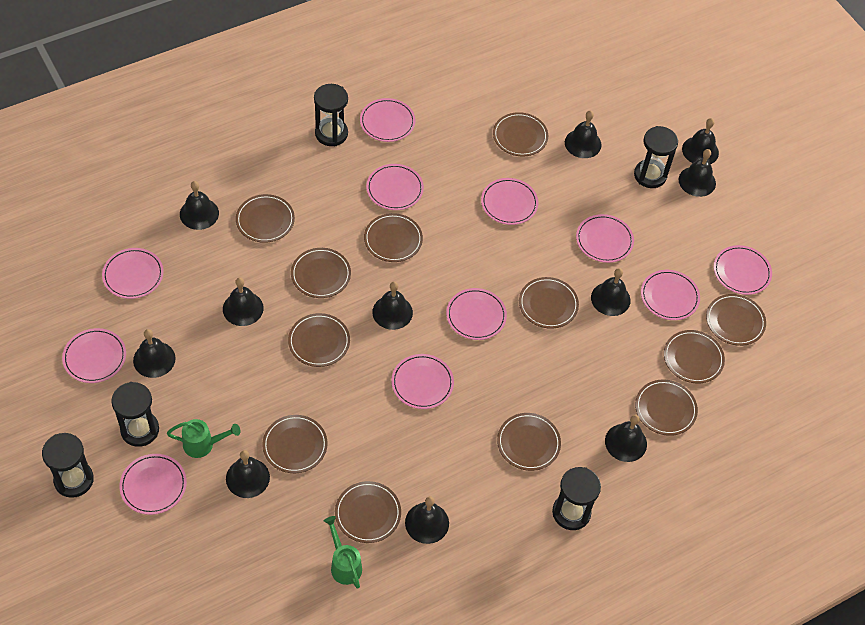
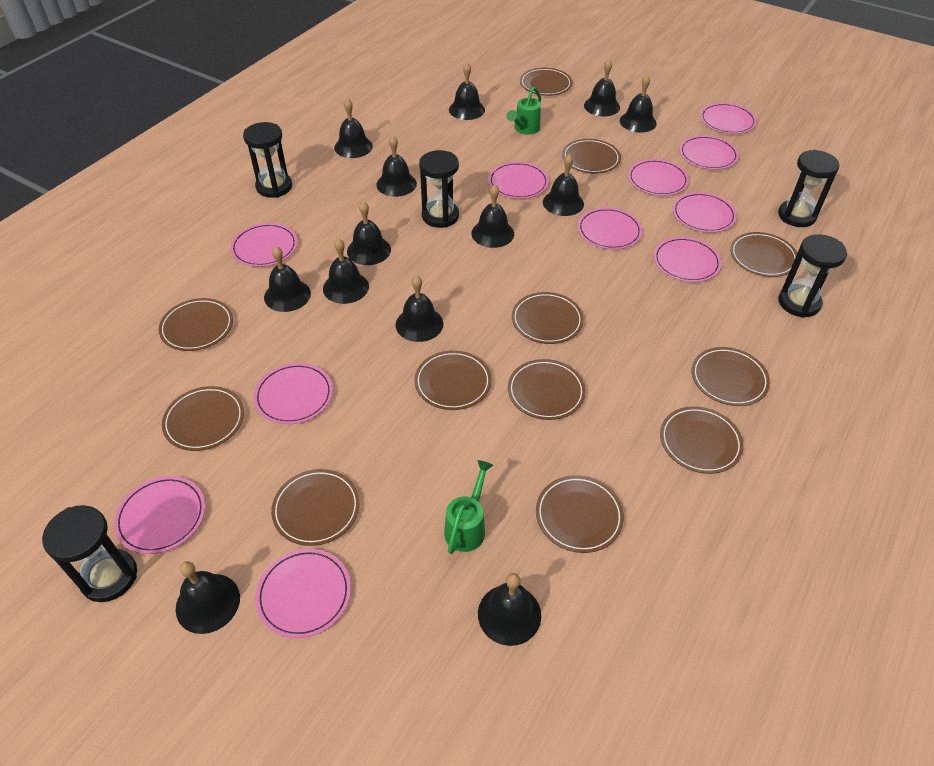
black bell: [133,329,176,378] [180,181,219,230] [223,278,264,326] [226,450,270,498] [372,282,413,330] [405,496,449,544] [565,111,602,158] [591,268,630,316] [605,415,647,462] [679,149,716,197] [682,118,719,164] = 11 -> [176,561,240,634] [264,246,311,312] [323,238,369,304] [334,99,373,158] [347,201,391,265] [376,136,417,197] [396,275,443,342] [449,63,485,120] [472,185,514,248] [478,573,541,646] [543,154,584,216] [584,60,620,116] [620,75,657,133] = 13

